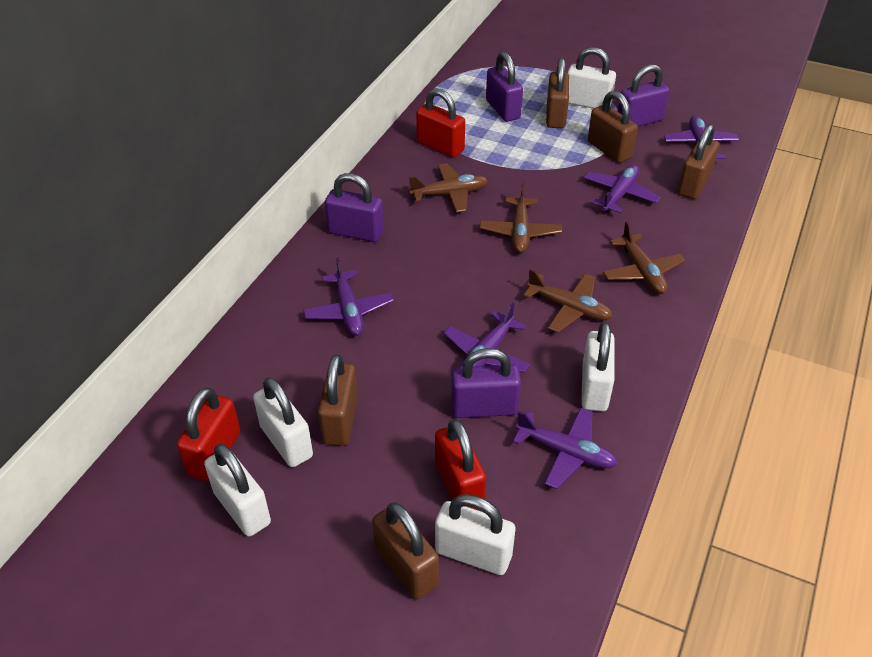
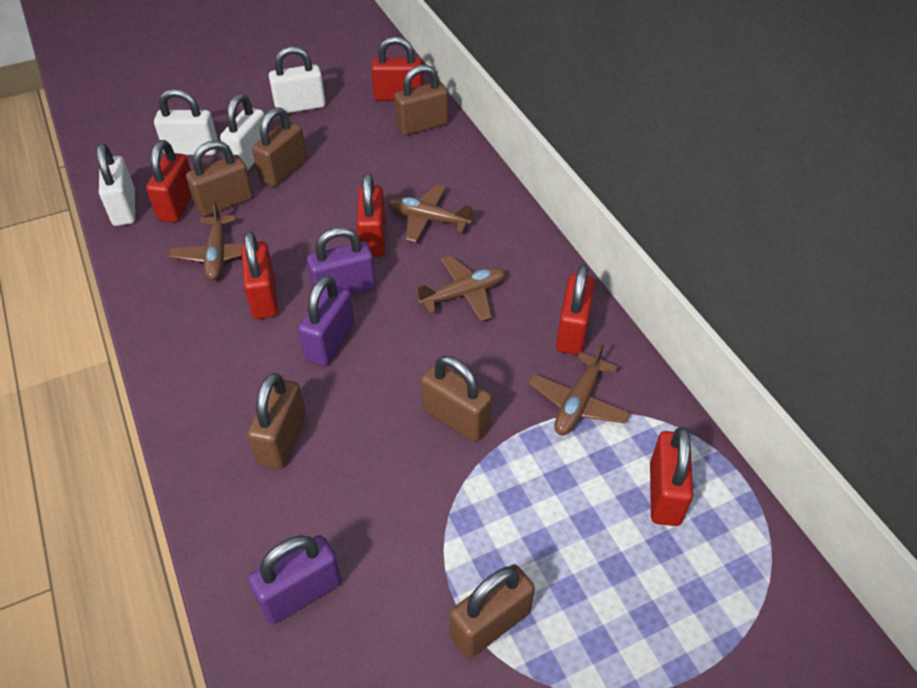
brown padlock: [318,354,358,446] [372,502,439,599] [546,58,569,128] [588,91,638,163] [678,124,719,199] = 5 -> [186,140,253,217] [247,373,306,469] [252,107,307,187] [394,65,448,135] [421,356,492,442] [450,564,535,658] = 6
purple padlock: [325,173,384,242] [451,348,521,418] [486,52,523,122] [617,64,670,127] = 4 -> [248,535,342,624] [298,276,355,366] [307,227,376,295] = 3
purple plane: [303,257,394,336] [444,302,530,373] [513,408,618,489] [584,165,660,213] [664,115,739,159] = 5 -> none = 0
red padlock: [177,387,240,481] [416,88,465,158] [435,419,486,510] = 3 -> [146,140,192,222] [241,231,278,319] [357,173,386,257] [371,36,423,101] [556,264,595,355] [650,427,693,526] = 6
white padlock: [204,444,271,536] [253,377,313,467] [435,494,515,575] [567,47,616,109] [581,322,615,411] = 5 -> [97,143,135,226] [154,89,218,155] [220,93,265,171] [269,46,326,113] = 4

